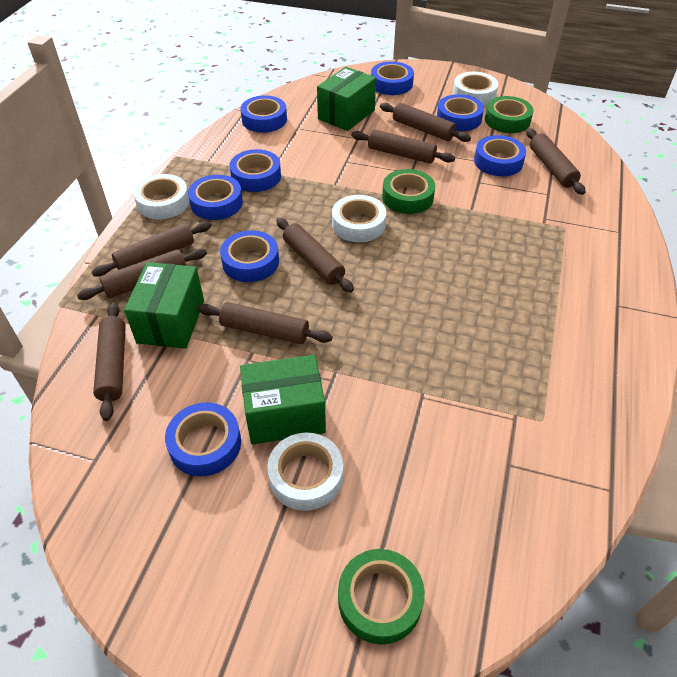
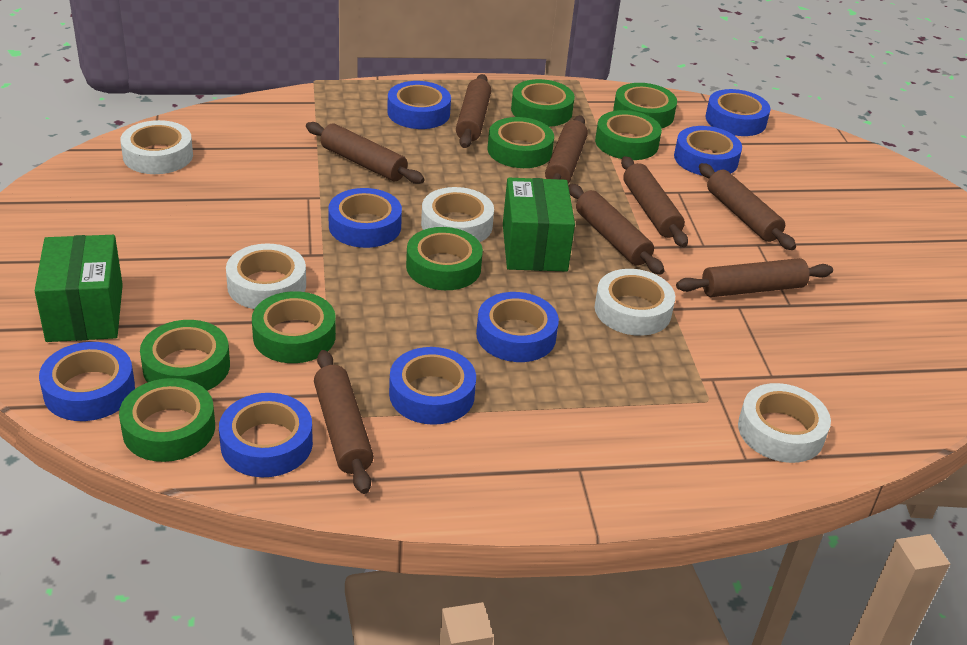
green box: [124,262,204,349] [240,355,326,445] [317,67,376,131] = 3 -> [35,235,123,342] [503,178,575,271] = 2
green tape: [338,549,425,645] [382,169,435,214] [485,96,533,133] = 3 -> [119,378,215,462] [140,320,230,391] [252,291,336,363] [406,227,483,290] [488,117,554,168] [511,79,575,127] [595,110,662,160] [613,83,677,129] = 8
white tape: [133,174,189,219] [267,433,343,511] [332,195,386,242] [453,72,498,106] = 4 -> [120,120,193,174] [226,243,306,309] [421,187,494,242] [595,269,675,336] [738,383,831,463] = 5

